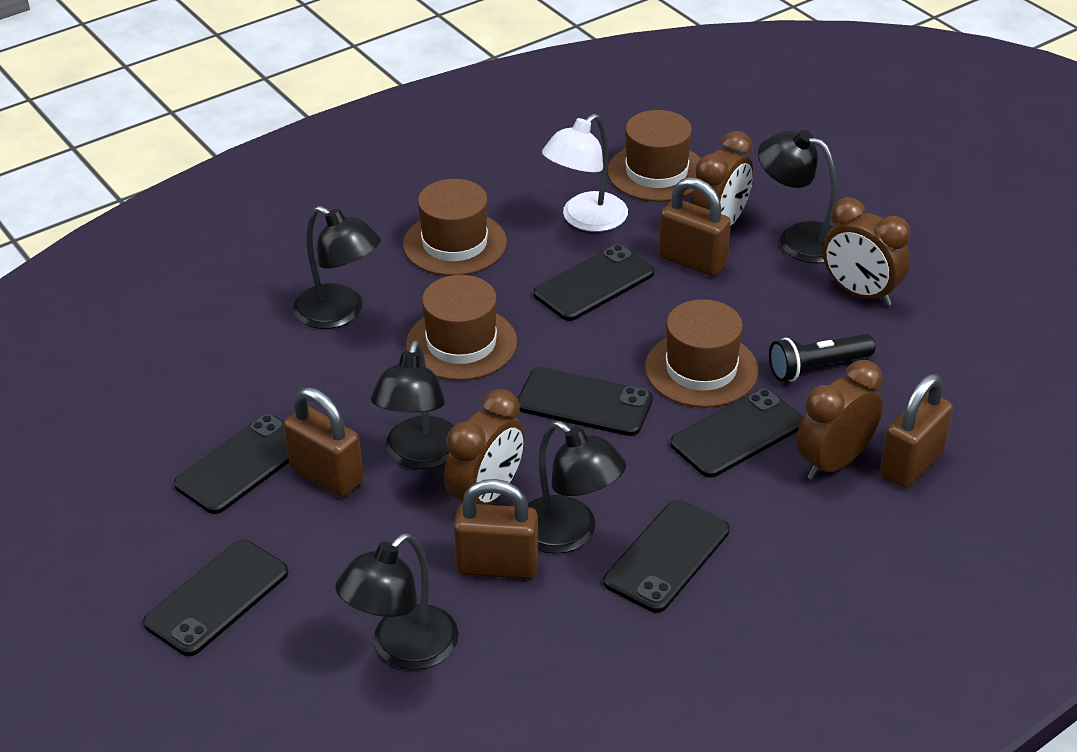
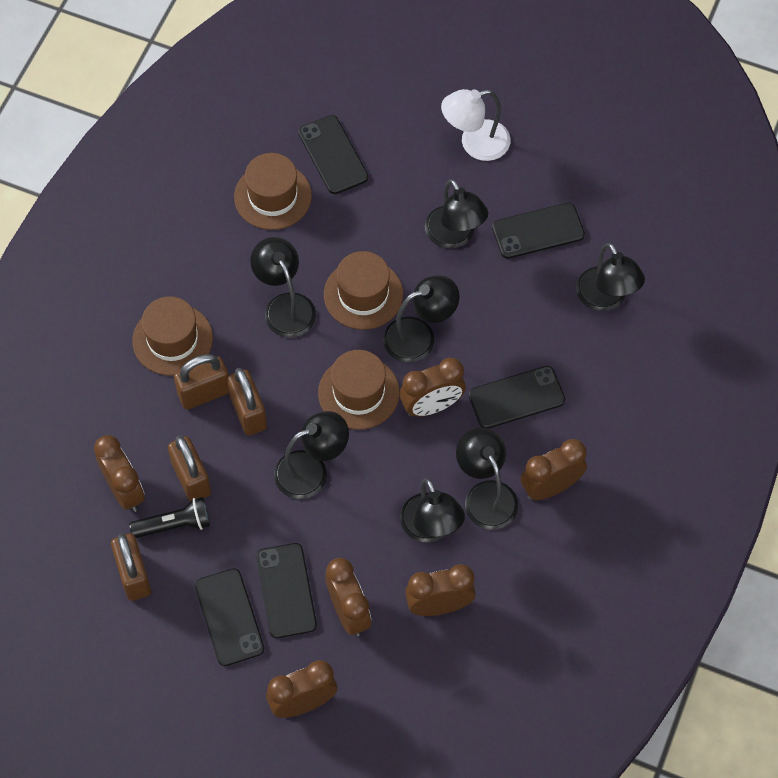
black lamp: [293,206,381,329] [335,533,459,670] [371,340,454,469] [528,421,626,554] [758,130,837,263] = 5 -> [250,237,316,338] [274,411,349,499] [383,275,460,362] [400,478,465,543] [425,179,488,248] [456,428,518,530] [576,243,645,311] = 7
black phone: [143,540,288,656] [174,414,289,514] [517,367,653,436] [533,244,654,321] [604,500,730,613] [670,389,803,478] = 6 -> [195,568,264,666] [256,543,317,638] [298,115,368,194] [469,366,565,429] [492,203,585,259] = 5
brown clock: [444,389,525,505] [691,131,753,228] [796,360,883,480] [823,197,910,306] = 4 -> [94,435,145,512] [266,660,337,718] [325,558,371,636] [400,358,466,417] [405,564,476,616] [521,439,587,500] = 6

